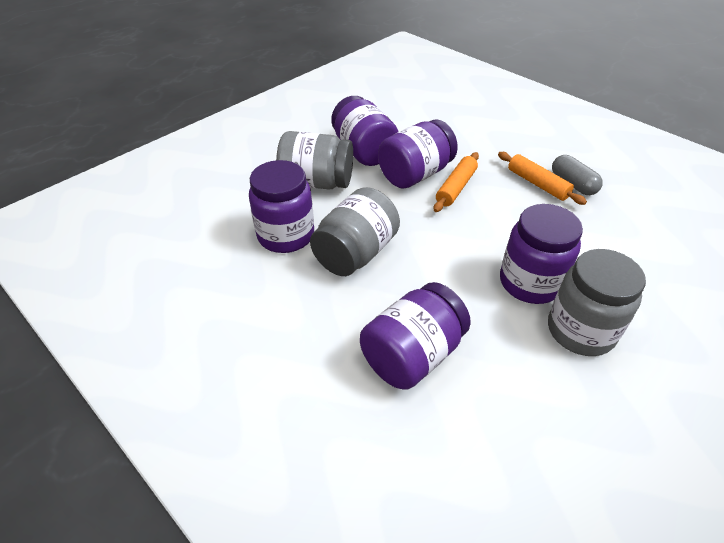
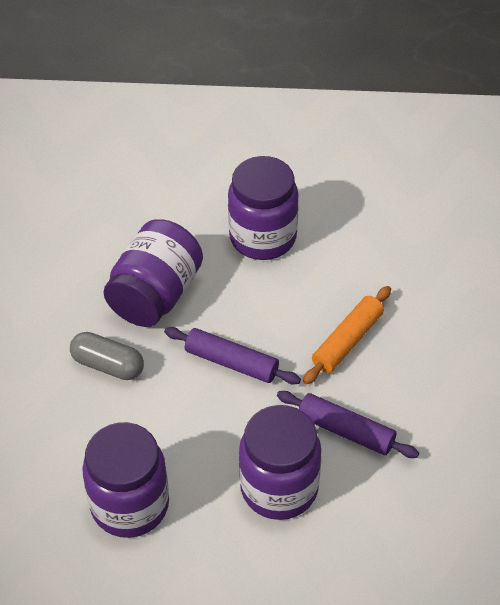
grey jar: [276,131,353,190] [310,187,400,276] [548,249,646,356] = 3 -> none = 0
orange rolling pin: [433,152,479,212] [498,152,587,205] = 2 -> [303,286,391,384] = 1
purple jar: [249,160,314,253] [331,96,398,166] [360,282,471,389] [378,119,458,189] [500,204,583,304] = 5 -> [82,422,169,538] [103,219,203,327] [228,156,299,260] [239,405,321,520] = 4
purple rolling pin: none = 0 -> [164,327,301,384] [277,391,419,458] = 2

